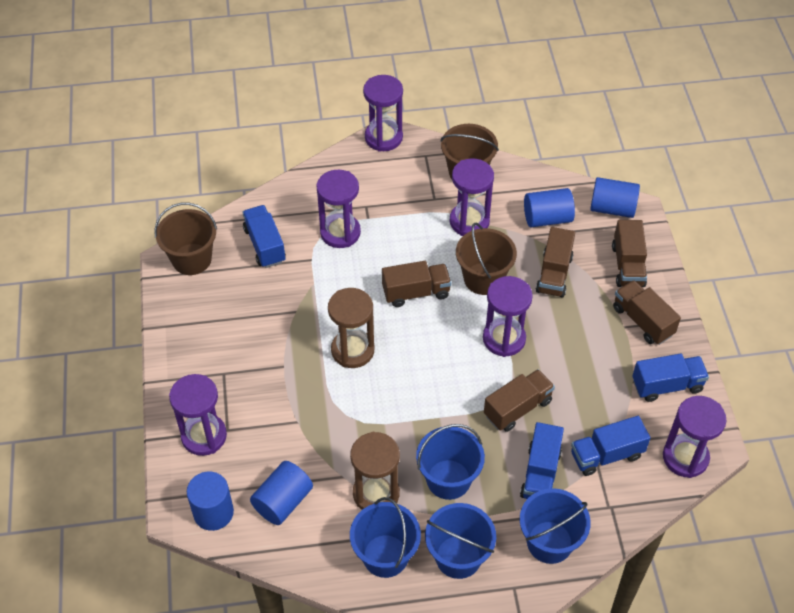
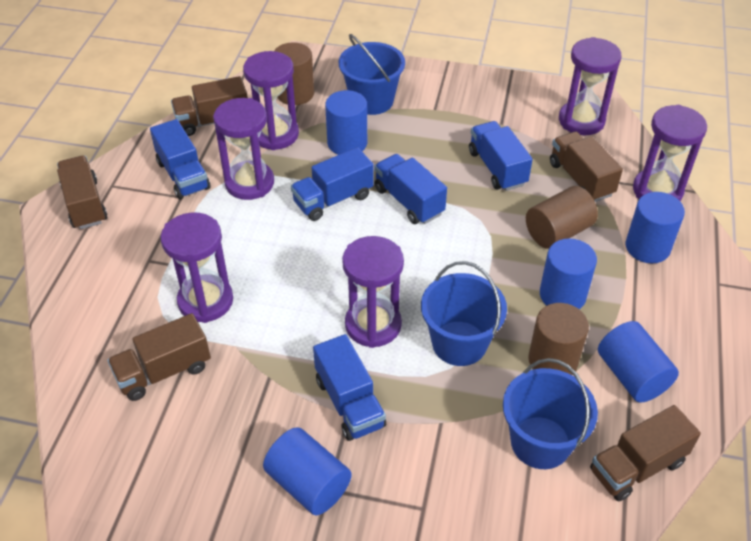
blue bucket: [350,497,421,578] [416,424,485,500] [425,503,496,579] [520,488,591,564] = 4 -> [339,34,405,115] [421,261,507,366] [503,358,598,469] = 3
blue cylinder: [187,471,234,531] [250,461,313,525] [524,188,575,227] [590,177,640,218] = 4 -> [263,427,351,515] [325,90,367,155] [540,238,597,309] [598,321,679,403] [626,192,685,264] = 5
blue truck: [242,205,286,268] [520,422,564,499] [571,416,650,476] [632,353,709,402] = 4 -> [150,119,210,199] [291,147,374,221] [313,334,386,441] [374,154,447,224] [469,121,533,191] = 5
brown bucket: [154,203,217,275] [441,124,499,179] [456,223,517,295] = 3 -> none = 0
brown cylinder: none = 0 -> [274,42,314,105] [526,186,598,249] [528,303,589,375] = 3
brown hourglass: [328,288,374,368] [350,432,400,510] = 2 -> none = 0

